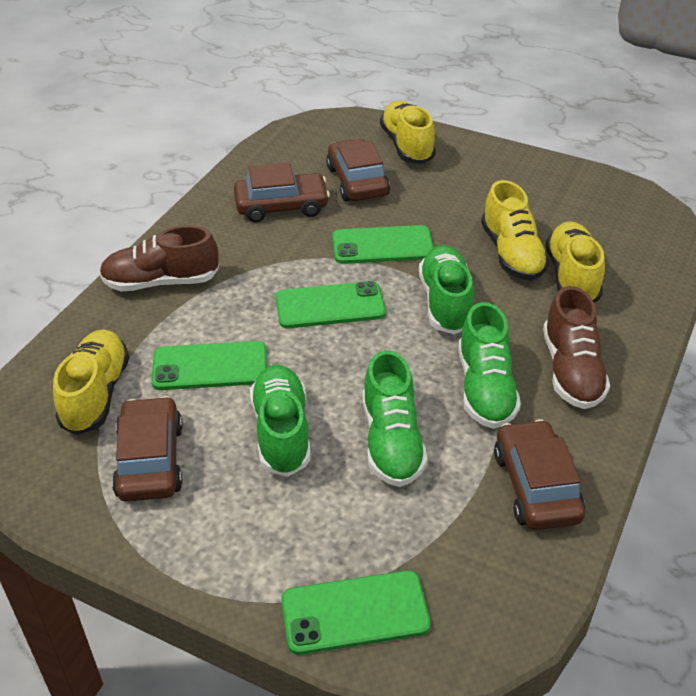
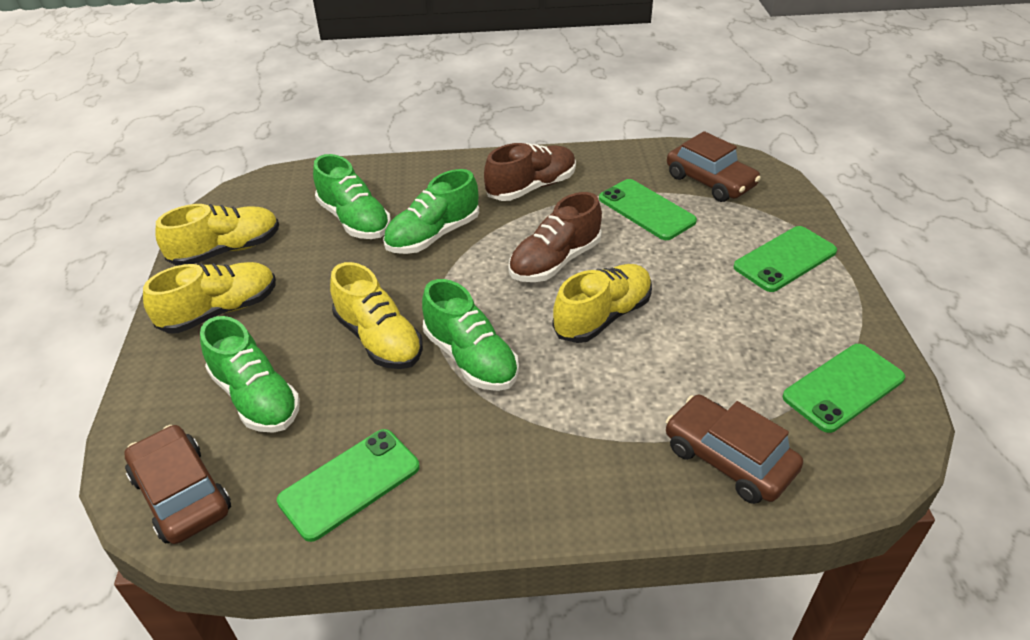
brown car: [112,396,183,502] [234,163,330,223] [326,139,390,202] [494,419,585,530] = 4 -> [124,425,231,544] [666,395,803,504] [667,131,761,202] = 3

